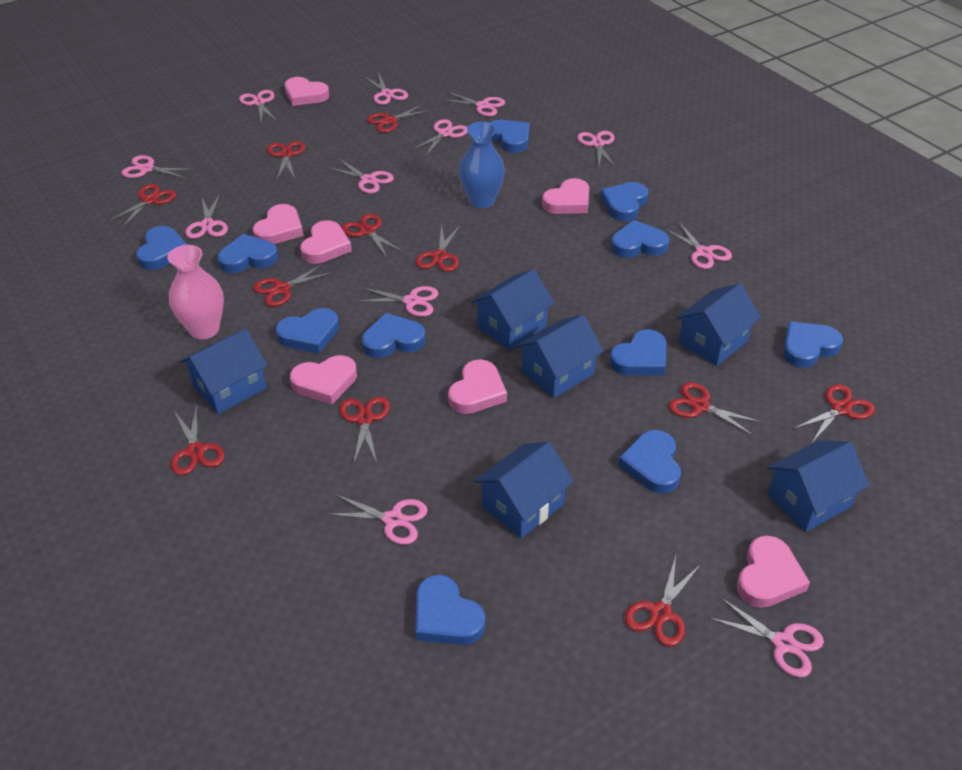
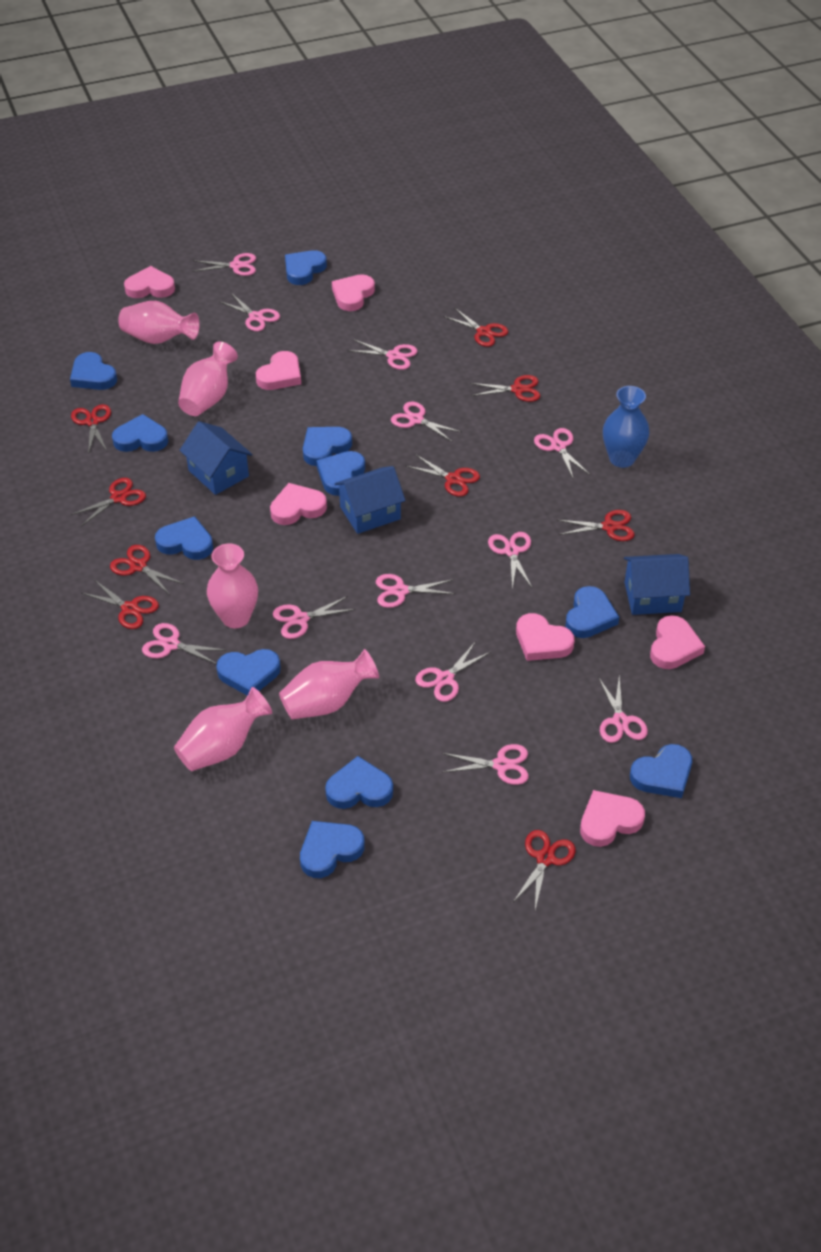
blue house: [180,329,267,414] [471,269,554,350] [475,442,574,538] [516,315,603,398] [676,283,761,366] [768,440,869,532] = 6 -> [180,421,253,495] [334,466,405,534] [624,554,690,615] = 3
pink vase: [167,245,224,339] = 1 -> [118,301,200,344] [174,687,272,771] [178,341,238,416] [207,543,258,628] [279,649,379,719] = 5
red scissors: [108,184,176,228] [171,404,225,476] [253,263,334,307] [267,141,305,179] [339,397,390,465] [342,214,404,259] [367,104,432,133] [416,225,460,272] [625,556,701,646] [669,382,763,436] [793,384,875,443] = 11 -> [71,404,111,454] [71,478,146,526] [82,580,159,629] [110,545,184,595] [406,454,480,497] [444,308,508,347] [470,375,540,402] [513,830,576,910] [557,510,634,541] = 9

